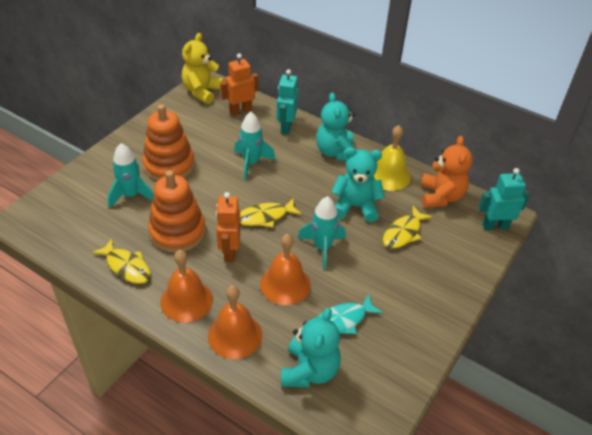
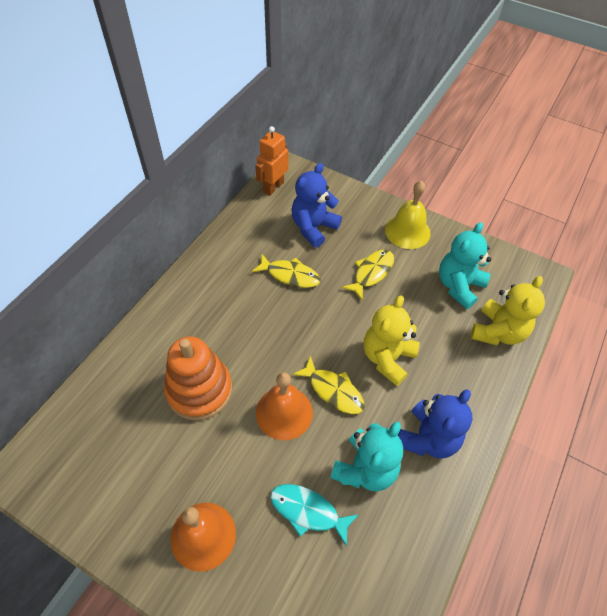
blue teddy bear: none = 0 -> [292,163,342,248] [398,389,472,459] = 2
orange bell: [160,250,213,323] [208,285,262,359] [260,234,311,305] = 3 -> [170,503,236,572] [256,372,313,440] = 2
orange robot: [216,192,241,262] [220,53,258,116] = 2 -> [255,126,288,195] = 1
orange stacking toy: [142,104,195,181] [148,170,206,253] = 2 -> [164,337,232,420] = 1
orange teddy bear: [421,136,473,208] = 1 -> none = 0
turquoise robot: [277,69,299,135] [478,168,530,230] = 2 -> none = 0
turquoise rocket: [108,143,153,208] [234,112,275,180] [298,196,346,270] = 3 -> none = 0
turquoise teddy bear: [281,307,341,387] [316,92,358,161] [331,147,385,222] = 3 -> [330,422,403,491] [439,222,491,309] = 2
yellow teddy bear: [182,33,224,104] = 1 -> [364,296,420,386] [471,276,545,345] = 2

